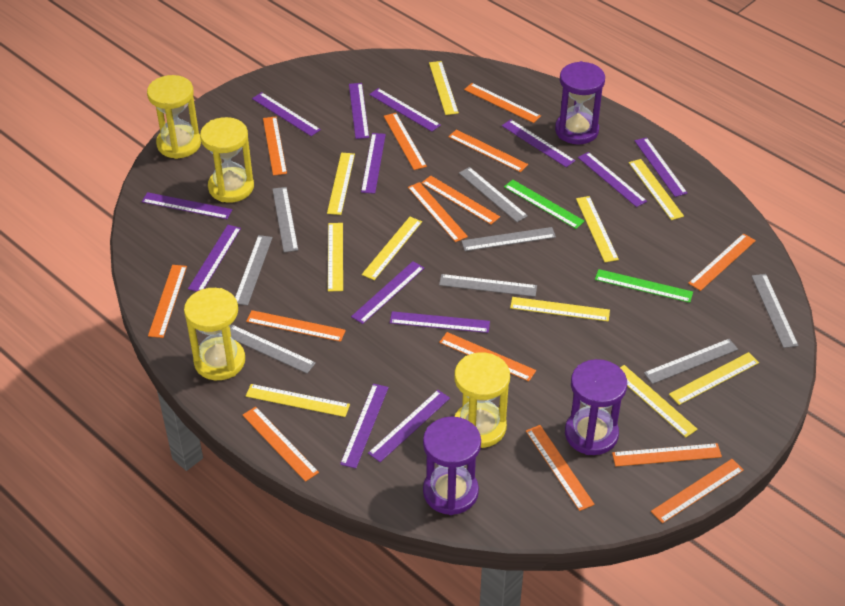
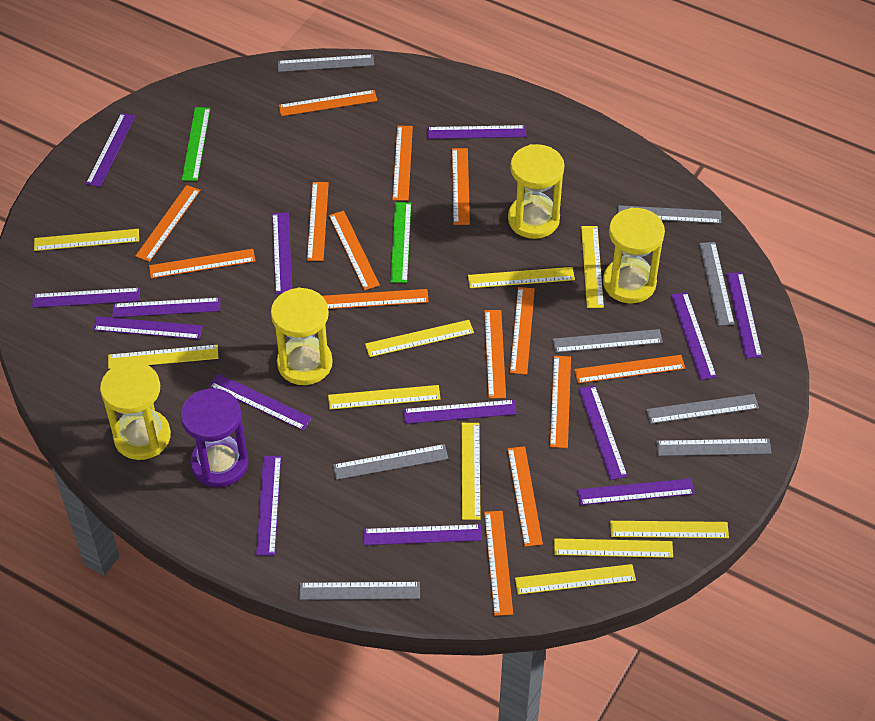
purple hourglass: [423,416,481,515] [555,61,605,144] [565,359,627,455] = 3 -> [180,388,249,487] = 1
purple ruler: [142,192,232,219] [188,225,241,292] [252,92,321,136] [340,384,389,468] [349,83,369,139] [351,261,424,324] [361,133,386,194] [368,390,450,462] [369,88,441,132] [390,311,490,333] [502,120,575,167] [578,152,647,207] [634,137,688,197] = 13 -> [32,288,140,308] [86,113,135,187] [93,317,203,339] [112,298,220,317] [209,374,312,431] [256,456,281,556] [272,212,292,294] [364,524,482,545] [403,400,517,424] [427,125,526,139] [577,479,695,505] [579,385,628,480] [671,292,717,380] [726,272,762,358] = 14

